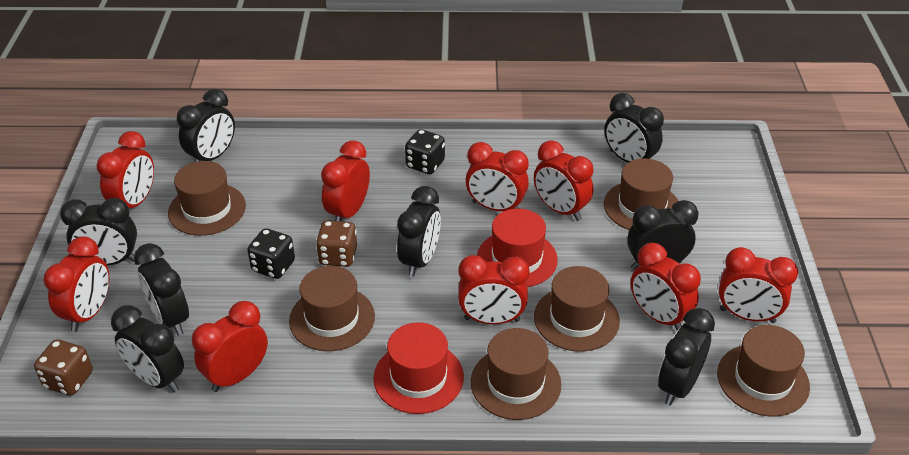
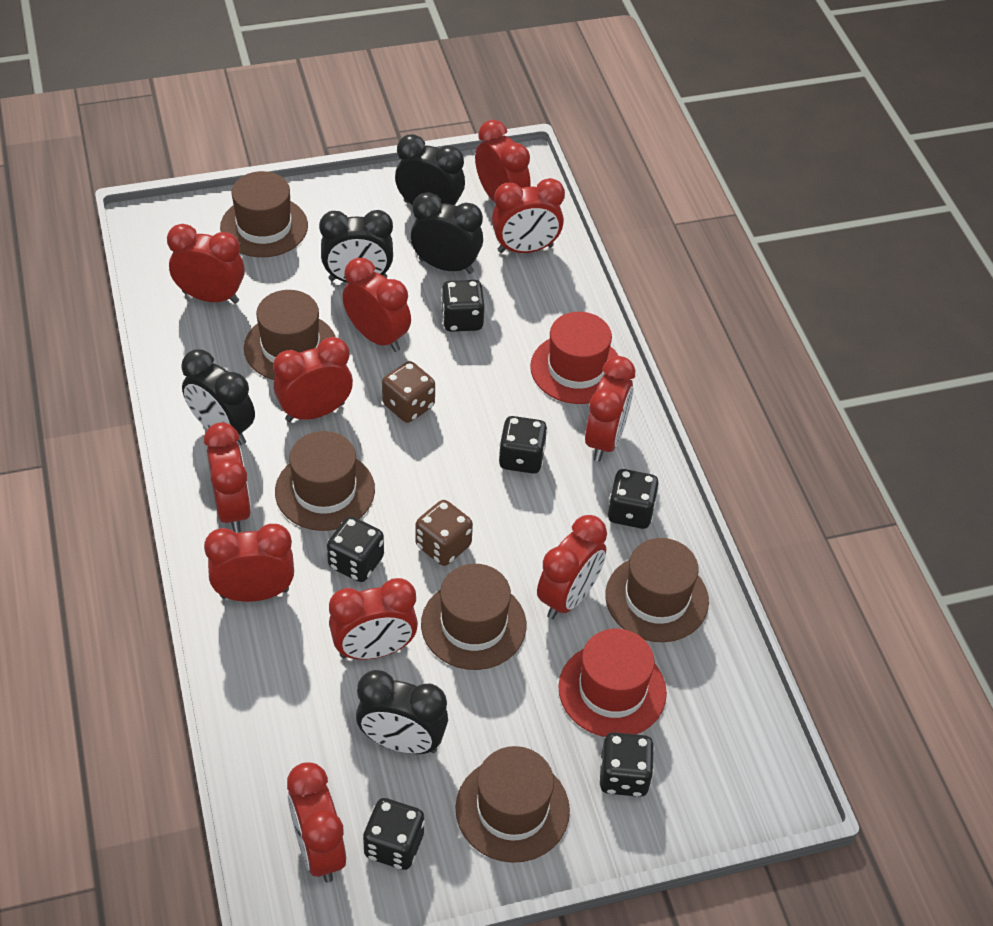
black clock: [60,198,137,265] [111,305,184,393] [134,243,189,336] [177,89,235,162] [397,186,441,277] [604,93,664,163] [627,200,699,270] [658,308,715,406] = 8 -> [181,349,255,445] [319,210,393,283] [356,670,448,754] [395,134,465,205] [411,192,483,274] = 5
black dice: [247,228,295,279] [405,129,445,174] = 2 -> [327,516,384,582] [363,798,425,870] [441,280,485,332] [499,416,548,474] [600,732,654,797] [608,469,659,529] = 6
red clock: [43,236,109,332] [97,131,154,208] [192,301,268,392] [321,140,370,221] [458,255,529,324] [466,142,529,211] [534,140,594,221] [631,243,701,331] [719,247,798,323] = 9 -> [167,224,244,304] [204,422,251,533] [204,524,294,602] [273,337,353,422] [287,762,346,883] [329,578,418,660] [342,258,411,352] [475,120,530,201] [492,178,565,253] [537,515,607,619] [585,356,635,461] = 11

